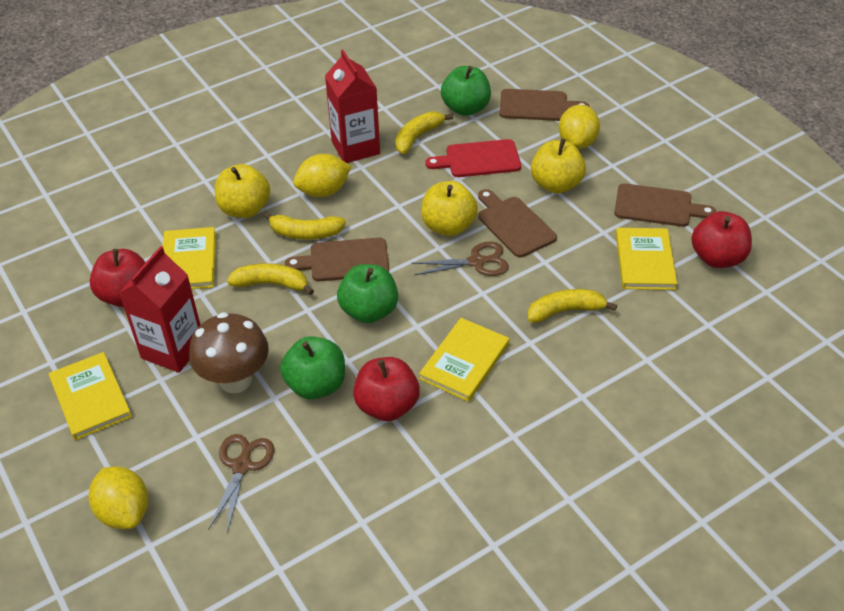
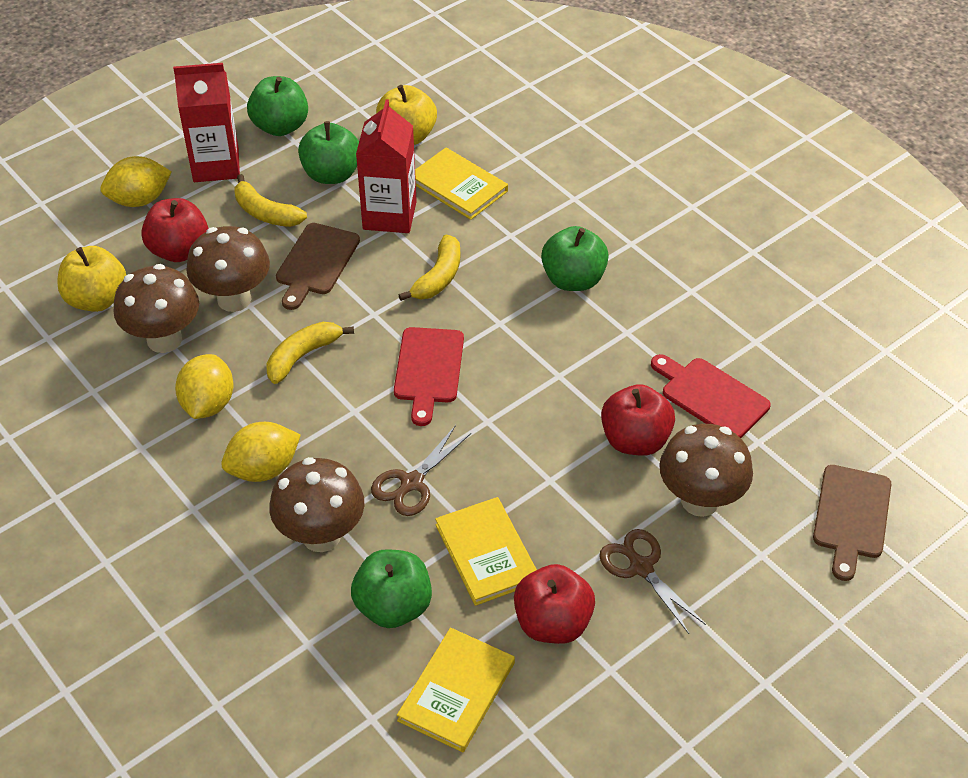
brown cutting board: [285,237,389,281] [478,189,557,257] [499,89,589,121] [614,183,716,227] = 4 -> [276,223,360,310] [813,465,891,581] = 2
brown mushroom: [189,312,269,393] = 1 -> [114,264,199,353] [186,226,270,312] [269,457,365,552] [659,424,753,517] = 4
green apple: [280,336,345,399] [337,264,398,323] [441,66,491,116] = 3 -> [247,76,308,136] [298,121,359,184] [351,549,432,628] [541,226,609,291] = 4
red cutting board: [425,139,521,177] = 1 -> [394,327,464,426] [651,354,771,438] = 2
yellow apple: [215,164,270,218] [421,181,478,236] [531,139,586,194] = 3 -> [57,246,126,312] [376,85,437,145] = 2
yellow banana: [227,263,314,295] [263,212,346,240] [395,111,453,154] [528,289,617,323] = 4 -> [235,174,307,227] [266,322,354,384] [399,235,460,301] = 3
yellow book: [49,352,132,440] [163,227,216,289] [419,318,509,402] [616,228,677,290] = 4 -> [397,628,515,752] [415,148,508,220] [435,497,537,606] = 3

